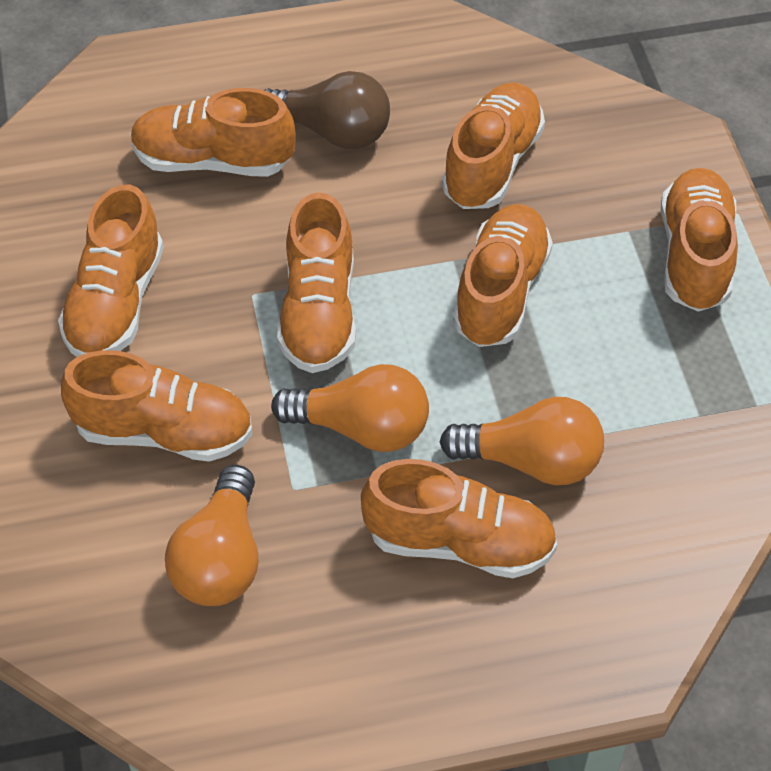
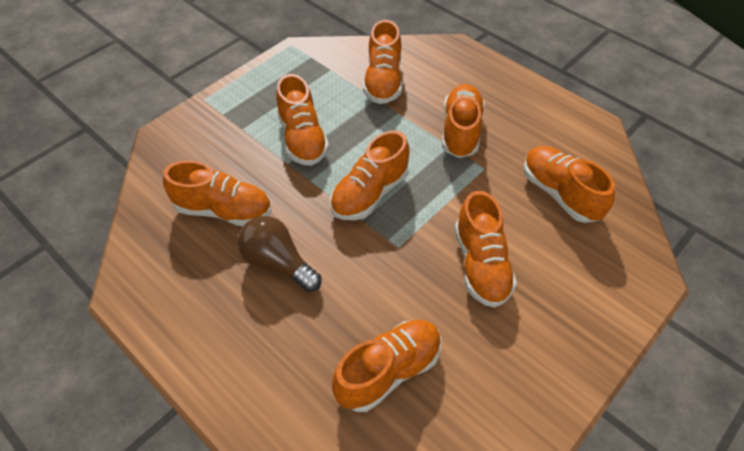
orange light bulb: [165,465,258,606] [271,364,429,452] [440,397,604,485] = 3 -> none = 0

